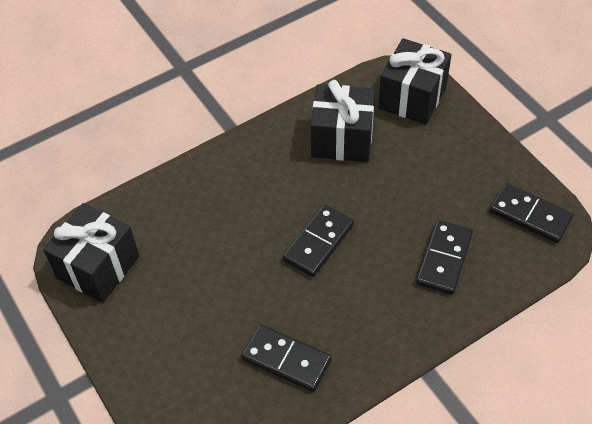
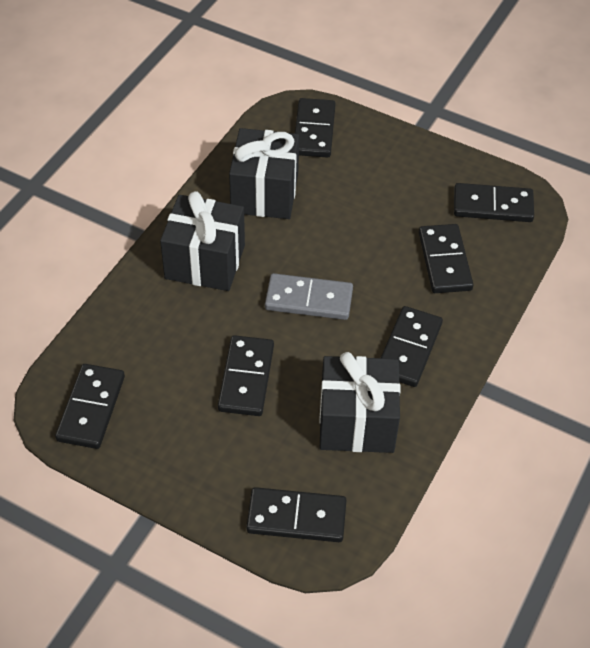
black domino: [241,324,332,392] [283,205,354,277] [416,220,473,295] [490,183,574,243] = 4 -> [55,364,125,449] [218,335,274,416] [247,487,347,542] [295,98,336,158] [381,306,443,387] [419,224,474,293] [454,183,534,222] = 7
grey domino: none = 0 -> [265,273,353,320] = 1

